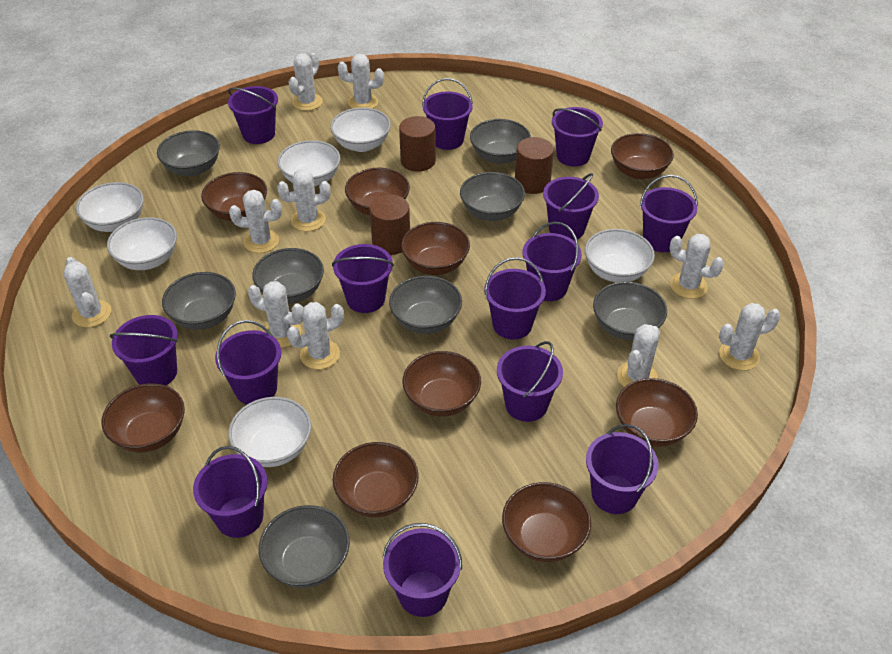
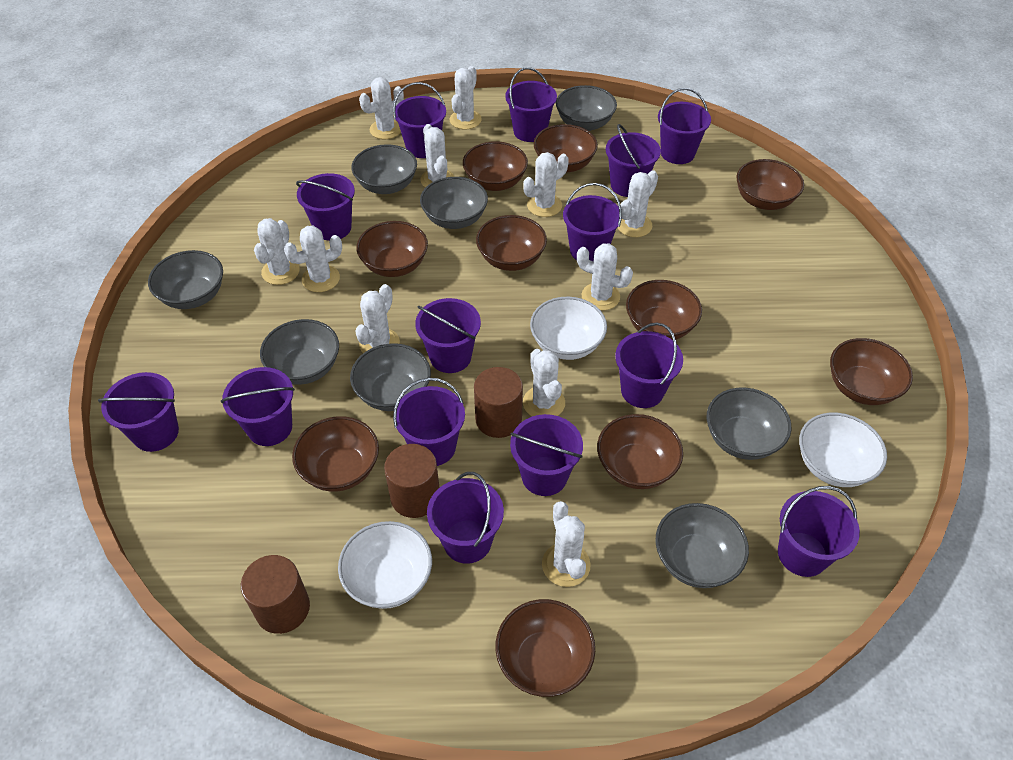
brown bowl: [102,383,185,453] [201,172,267,221] [333,442,419,517] [345,168,410,215] [401,222,470,275] [402,351,481,417] [502,482,591,562] [611,133,674,179] [616,378,698,447] = 9 -> [292,416,379,492] [356,221,428,277] [463,141,528,191] [476,215,547,271] [495,599,595,697] [534,124,598,173] [597,414,683,489] [626,280,702,340] [736,159,804,210] [830,338,913,405] = 10
white bowl: [76,182,144,232] [107,217,177,270] [228,397,311,467] [277,140,340,187] [330,108,391,152] [585,229,655,283] = 6 -> [338,521,432,609] [530,297,607,360] [799,413,887,487] = 3
white cactus: [64,257,111,328] [229,190,282,253] [248,281,303,348] [277,169,331,231] [287,302,344,369] [289,53,323,111] [338,54,384,109] [617,324,660,387] [670,234,724,299] [719,303,781,371] = 10 -> [254,218,300,285] [284,226,342,292] [355,284,400,353] [359,77,404,139] [420,124,454,188] [450,66,482,129] [523,152,569,217] [523,349,565,416] [542,501,591,587] [577,243,633,311] [618,170,658,237] = 11

